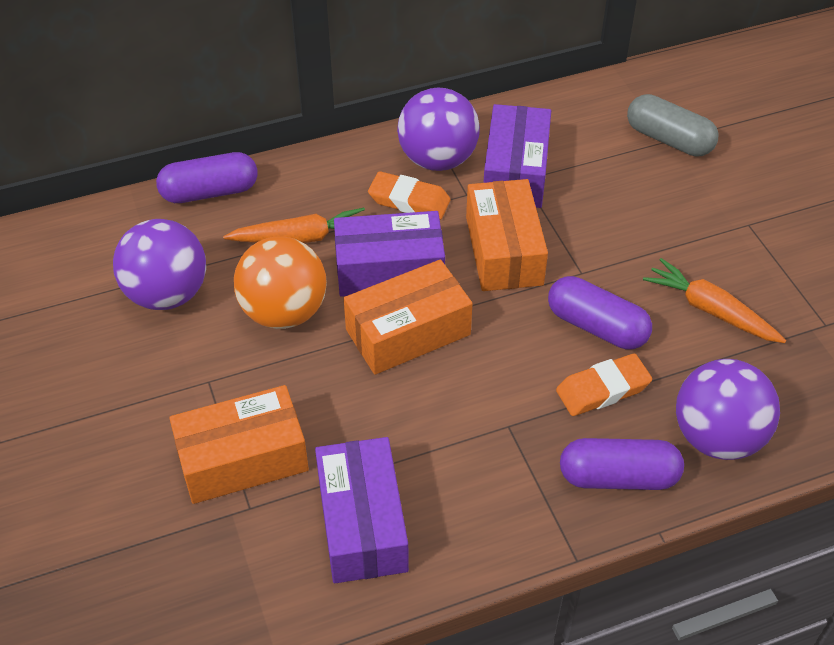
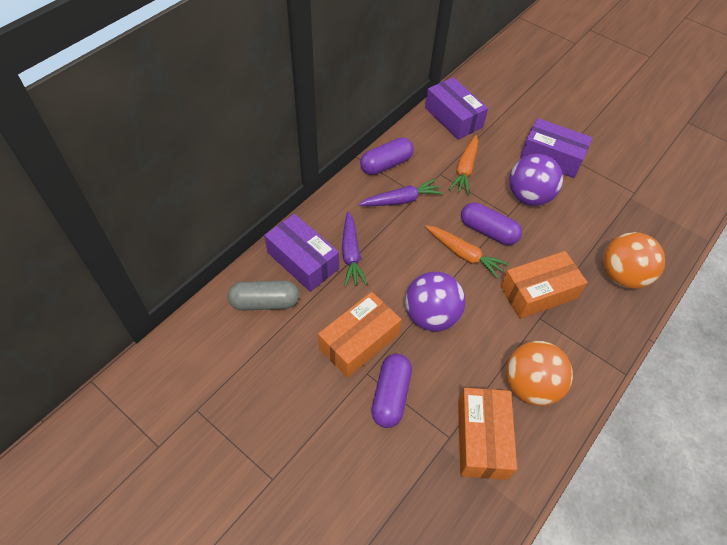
orange ball: [234,237,327,329] = 1 -> [506,341,573,406] [603,232,665,289] = 2
orange eraser: [368,171,451,220] [556,353,652,416] = 2 -> none = 0
purple ball: [113,219,206,310] [397,87,480,171] [676,359,780,460] = 3 -> [405,272,465,332] [509,154,563,206] = 2
purple carrot: none = 0 -> [342,211,367,287] [358,179,443,206] = 2

